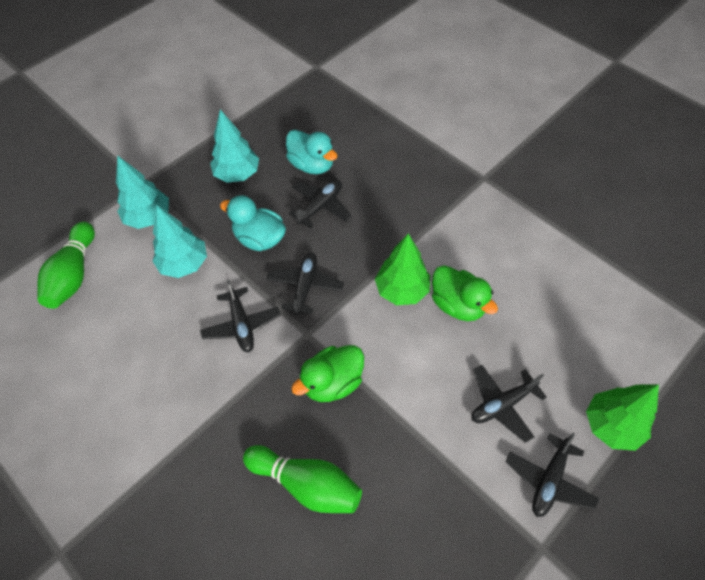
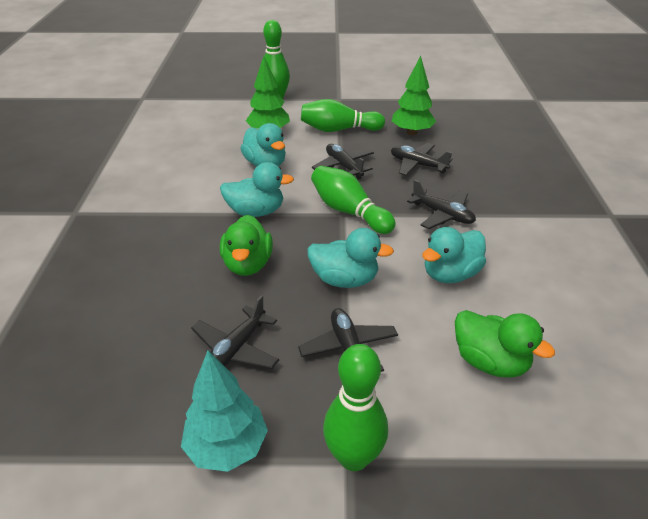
green bowling pin: [37,222,95,309] [243,445,362,513] = 2 -> [263,20,290,99] [301,99,385,132] [311,166,396,234] [323,344,388,471] = 4
turquoise duck: [220,195,286,251] [286,130,338,174] = 2 -> [220,162,294,217] [240,123,286,166] [307,228,394,288] [422,227,486,283] = 4
turquoise tree: [116,155,169,229] [152,206,207,278] [210,109,259,183] = 3 -> [181,351,268,472] = 1

